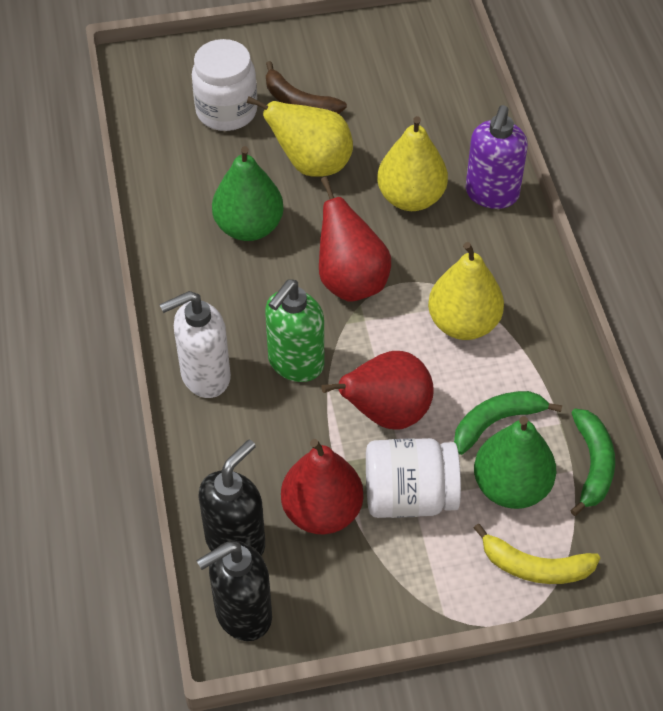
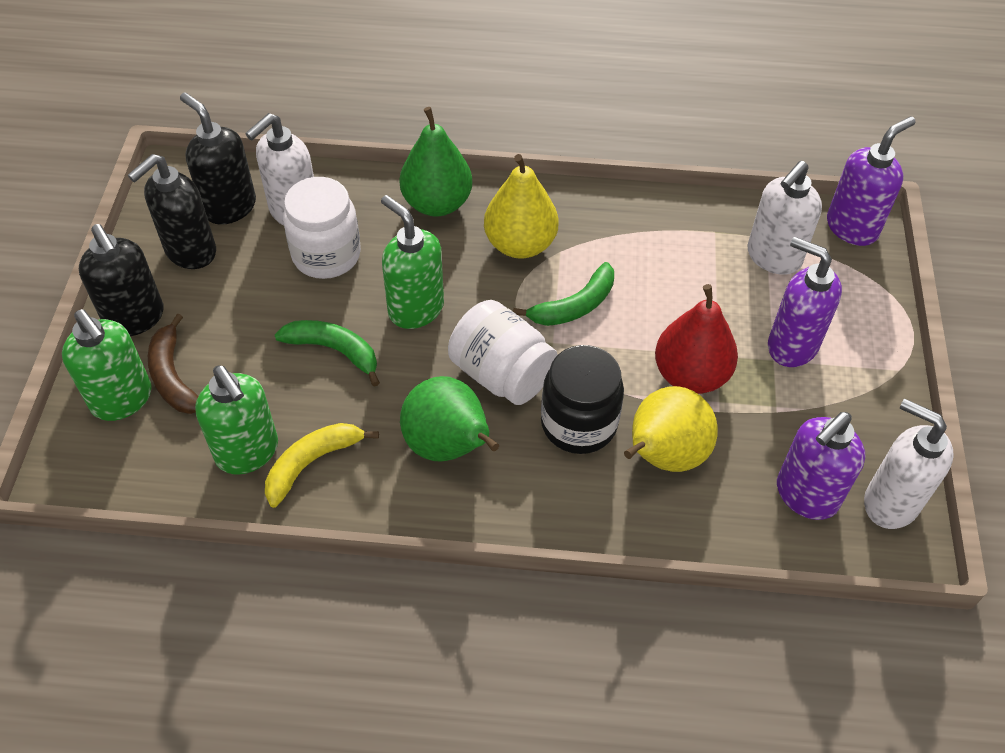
black jar: none = 0 -> [541,345,624,454] = 1
black soap dispenser: [196,541,272,641] [199,440,265,556] = 2 -> [79,224,164,336] [128,154,216,269] [180,93,256,225] = 3
green soap dispenser: [265,280,324,382] = 1 -> [62,309,152,421] [195,365,278,475] [381,195,444,329] = 3
purple soap dispenser: [465,105,528,209] = 1 -> [768,237,842,367] [777,412,865,520] [827,116,916,246] = 3
red pear: [281,439,363,534] [319,177,391,302] [321,351,434,430] = 3 -> [655,284,738,394] = 1
white soap dispenser: [159,291,231,398] = 1 -> [245,113,314,226] [747,161,822,275] [864,399,954,529] = 3
yellow pear: [247,96,353,177] [377,116,448,211] [428,242,504,340] = 3 -> [484,154,559,259] [624,386,718,472] = 2

